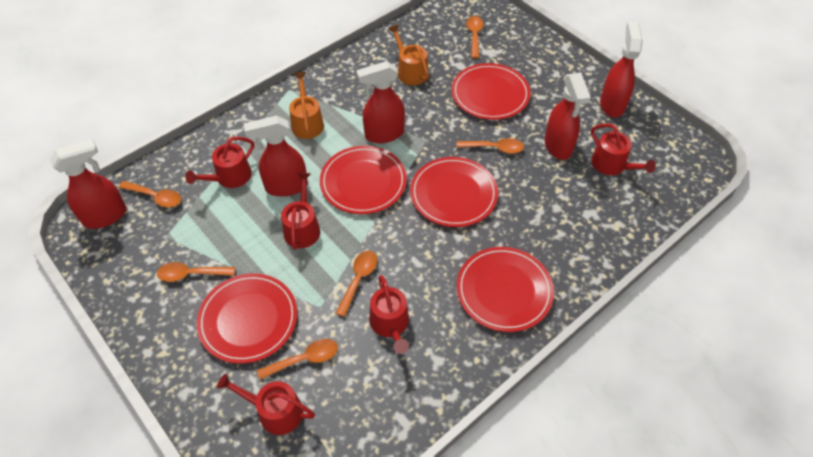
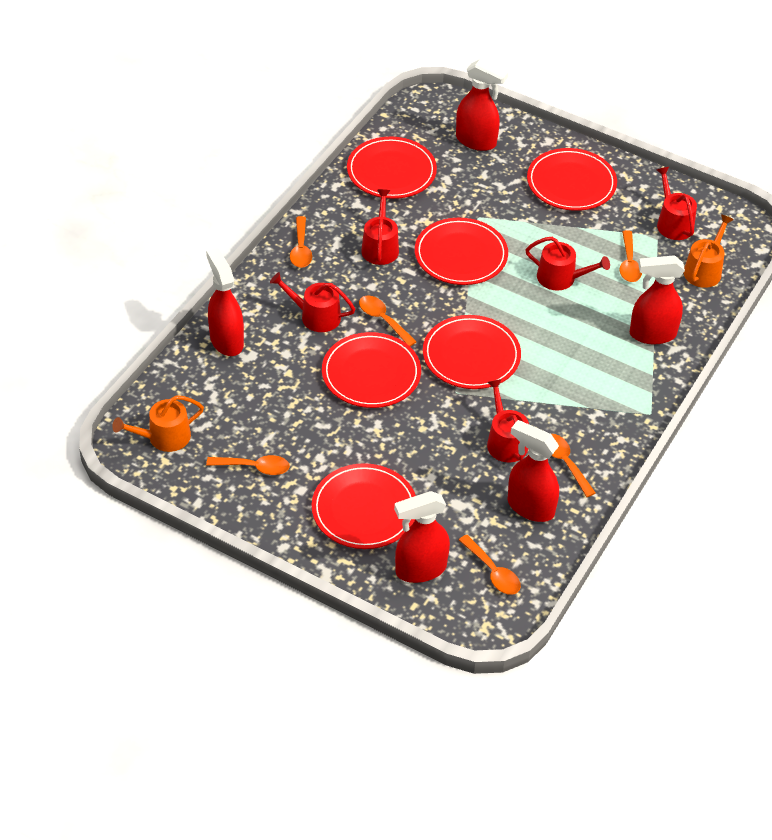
red plate: [196,273,297,364] [320,146,407,214] [410,157,498,227] [452,63,530,120] [457,247,554,332] = 5 -> [312,463,416,549] [322,332,421,408] [347,137,437,199] [415,218,508,285] [423,315,521,389] [527,148,617,211] = 6

